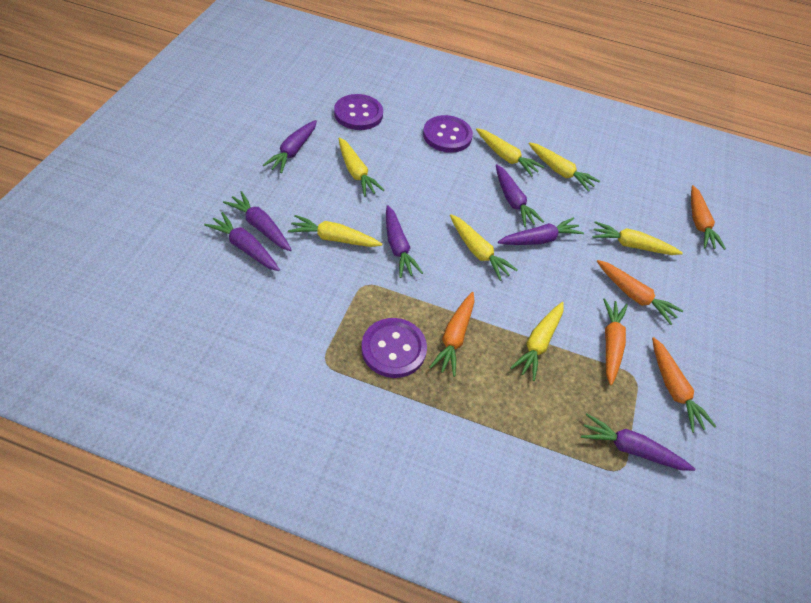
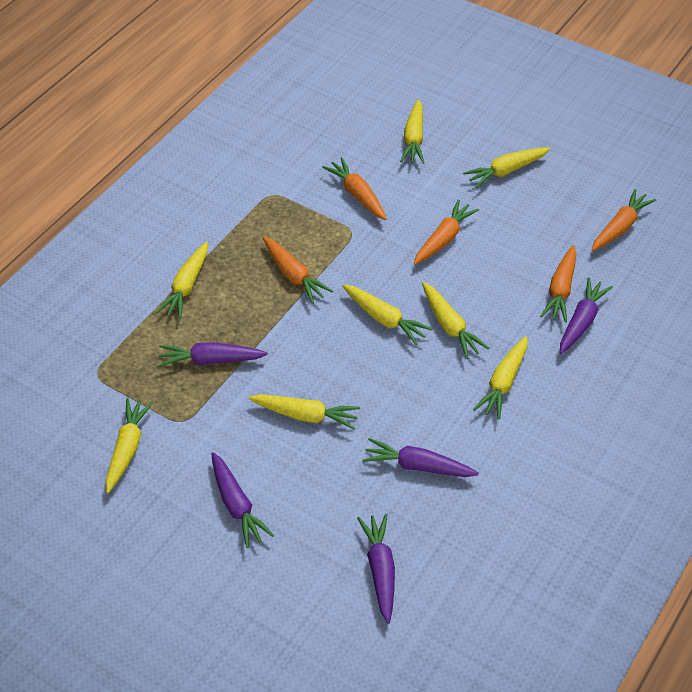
purple button: [334,94,383,130] [361,318,427,378] [423,115,473,153] = 3 -> none = 0
purple carrot: [204,212,280,271] [223,191,291,251] [263,120,317,173] [386,205,423,278] [496,164,544,227] [498,217,584,245] [581,414,695,471] = 7 -> [158,342,268,367] [211,452,274,548] [357,514,395,624] [362,438,479,477] [560,277,613,354] = 5
yellow carrot: [288,215,382,247] [339,138,384,197] [450,214,517,281] [476,128,544,177] [510,302,564,381] [529,142,600,192] [592,221,683,255] = 7 -> [105,398,154,493] [156,242,208,319] [248,394,360,430] [342,284,433,345] [400,99,424,164] [422,282,489,359] [463,147,551,188] [473,336,528,420] = 8

